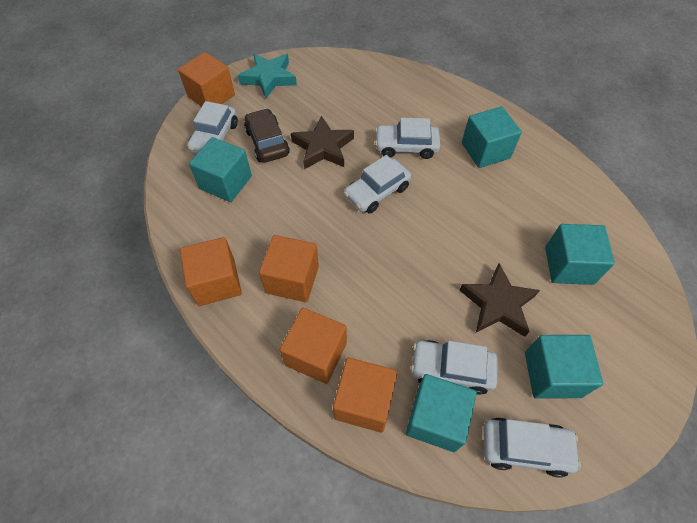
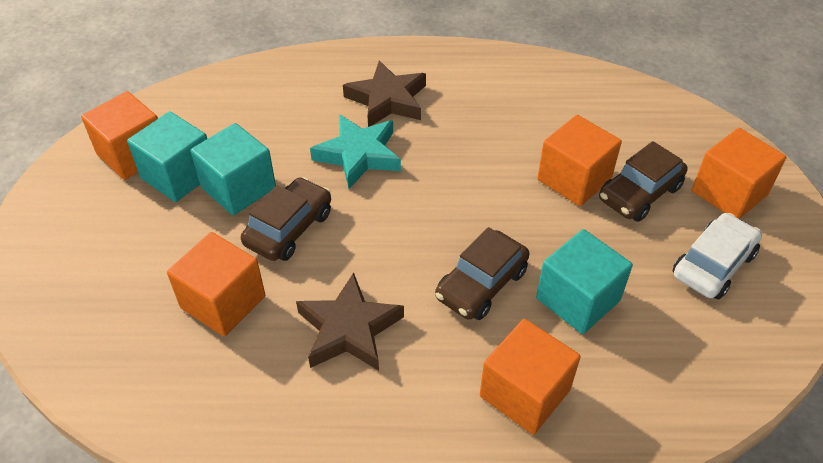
brown car: [244,108,290,163] = 1 -> [241,177,331,261] [435,227,529,320] [599,141,687,222] = 3
turquoise cube: [189,137,252,202] [406,374,477,452] [462,106,522,168] [525,335,603,399] [545,224,615,285] = 5 -> [127,111,207,202] [190,123,276,215] [536,229,633,334] = 3
white car: [187,101,238,153] [344,155,411,214] [375,118,440,159] [411,340,498,395] [483,418,581,477] = 5 -> [673,213,762,299] = 1

